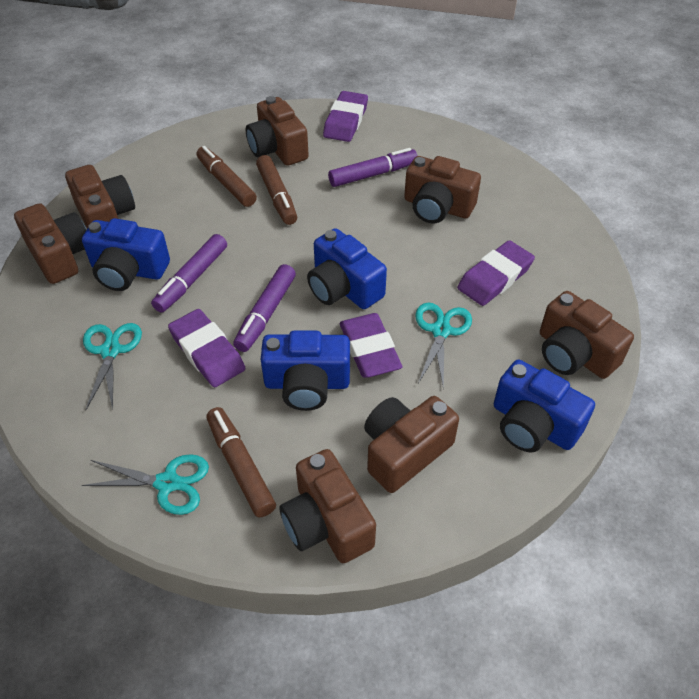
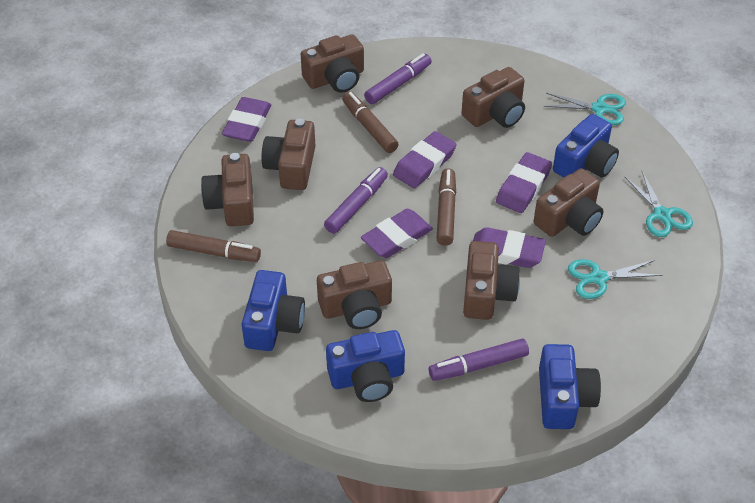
purple eraser: [168,309,245,387] [323,91,368,142] [340,313,402,378] [457,240,535,306] = 4 -> [222,97,271,142] [361,209,433,258] [393,131,457,188] [473,227,546,268] [496,152,552,213] = 5

